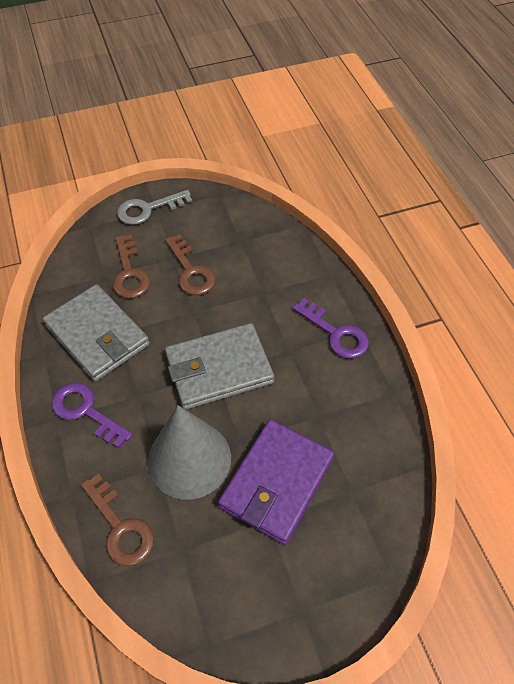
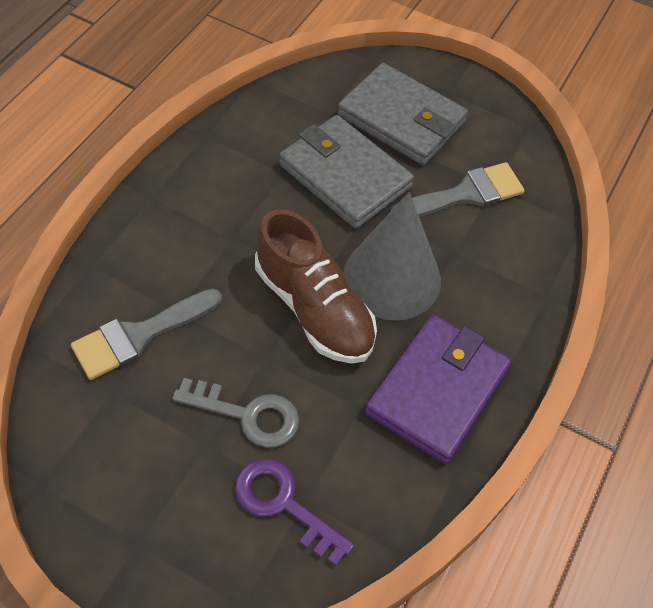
brown key: [81,474,154,566] [113,235,150,298] [165,234,216,295] = 3 -> none = 0
brown shoe: none = 0 -> [255,209,377,364] = 1
grey brush: none = 0 -> [71,289,222,380] [390,162,525,217] = 2
purple key: [52,382,133,448] [292,298,369,358] = 2 -> [235,459,355,566] = 1

